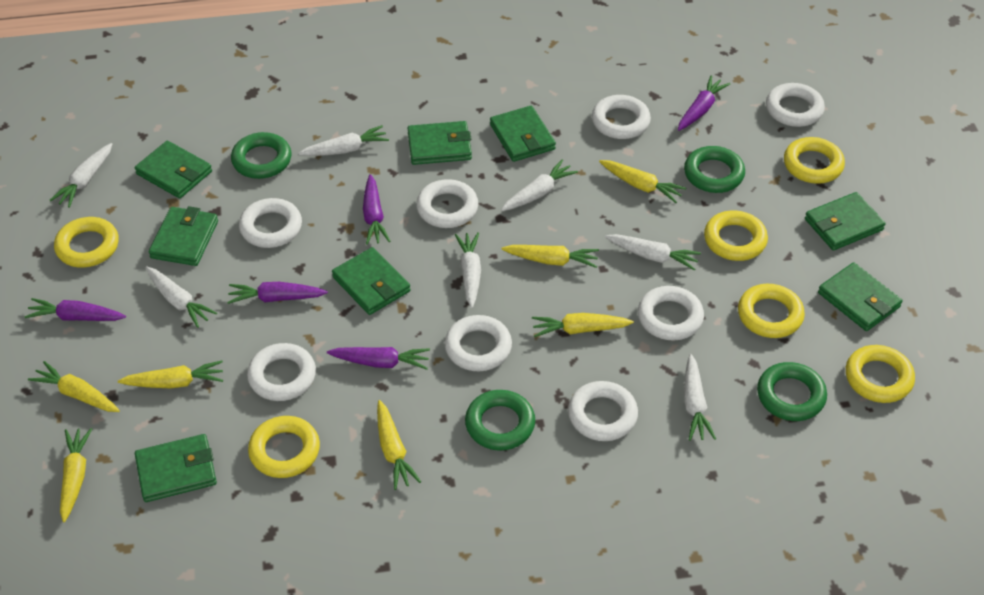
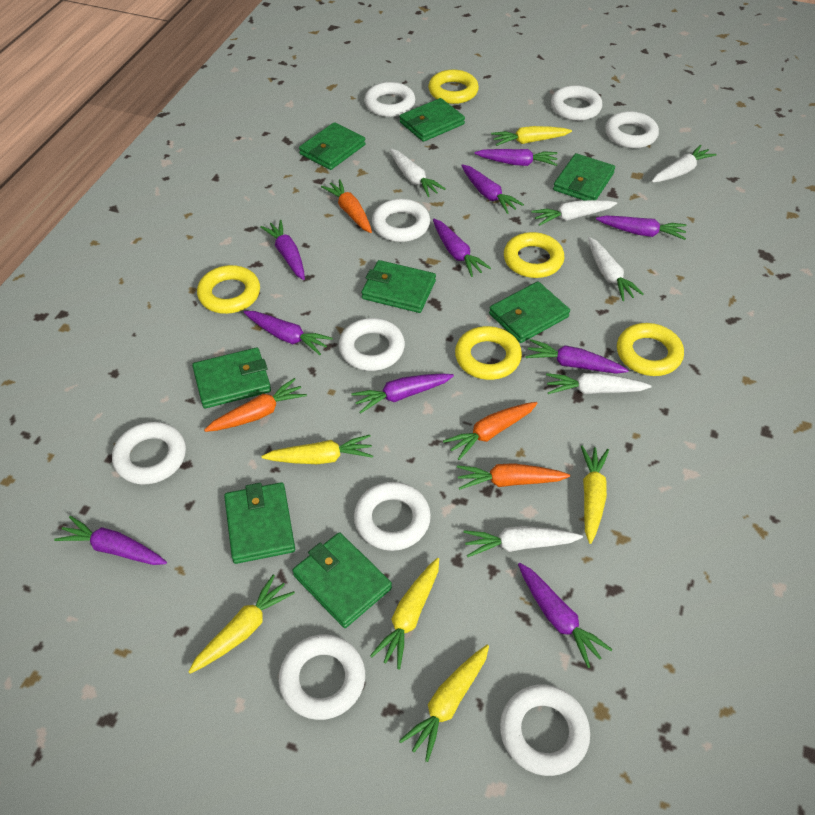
green ring: [231,132,291,179] [465,390,535,451] [684,146,745,193] [757,362,827,421] = 4 -> none = 0
orange carrot: none = 0 -> [204,378,307,432] [321,179,372,233] [443,402,538,460] [457,463,570,490] = 4
purple carrot: [24,298,126,321] [227,282,328,304] [327,347,430,370] [363,174,390,245] [678,76,730,131] = 5 -> [54,516,167,565] [244,311,333,355] [260,220,305,280] [351,373,454,414] [433,219,491,277] [461,164,524,214] [475,149,558,166] [518,563,613,668] [525,339,629,374] [596,216,686,240] = 10
white carrot: [50,143,112,208] [146,267,217,328] [298,125,389,156] [455,232,481,308] [501,160,578,211] [605,234,701,271] [684,354,716,440] = 7 -> [390,149,446,197] [463,526,583,557] [531,200,617,226] [546,373,652,394] [588,237,644,301] [651,145,717,182] = 6
white ring: [239,198,302,248] [247,343,316,401] [416,179,478,228] [445,315,512,371] [568,381,638,441] [592,95,651,139] [638,286,704,340] [766,83,825,127] = 8 -> [112,422,186,484] [279,634,365,720] [339,318,405,371] [354,482,431,551] [364,82,415,117] [372,199,430,242] [500,685,590,776] [551,85,602,121] [605,111,659,148] = 9
yellow carrot: [28,361,120,412] [60,428,92,522] [118,360,223,388] [377,400,421,490] [502,245,599,268] [532,313,634,337] [599,160,686,203] = 7 -> [188,574,295,674] [261,435,373,464] [370,558,439,670] [399,645,489,762] [491,126,572,146] [581,445,609,544] = 6
yellow ring: [54,217,119,268] [248,416,320,478] [704,210,768,261] [738,284,805,338] [784,137,845,184] [846,345,915,403] = 6 -> [197,265,260,314] [428,70,479,104] [455,326,522,380] [504,232,564,278] [617,323,684,376] = 5

